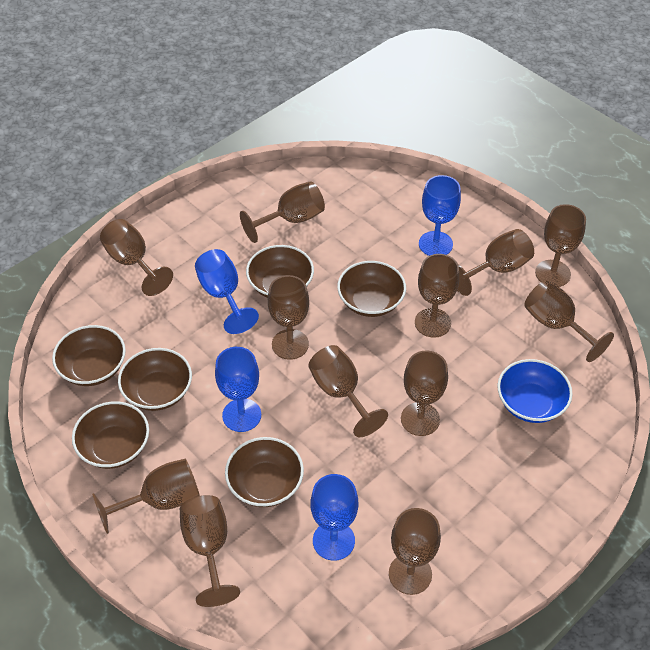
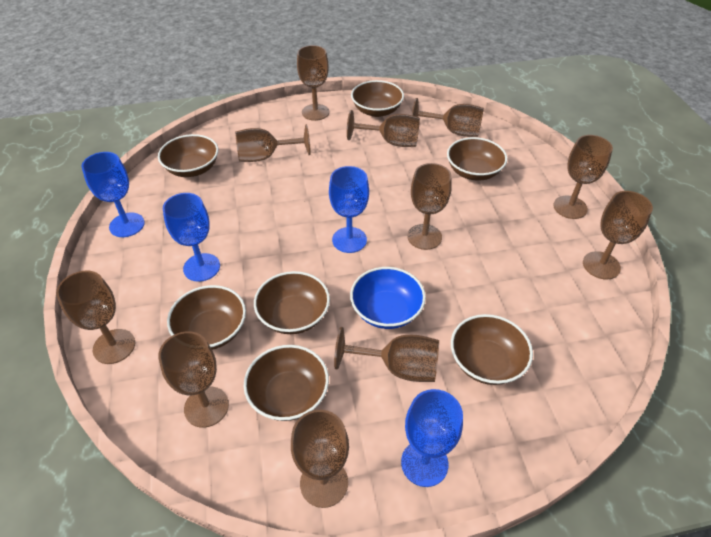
brown bowl: [52,325,126,386] [72,401,149,469] [118,348,192,411] [225,437,304,507] [246,245,314,298] [337,261,406,317] = 6 -> [158,134,218,177] [167,285,246,350] [243,345,329,421] [254,271,330,334] [351,80,404,117] [447,137,507,181] [451,314,533,385] = 7
brown goblet: [92,459,200,534] [100,219,173,296] [180,495,240,607] [240,181,325,243] [268,275,309,360] [308,345,388,437] [389,508,441,595] [401,351,448,436] [415,254,459,338] [457,229,534,296] [524,280,614,362] [535,204,586,287] = 12 -> [56,271,135,364] [158,331,229,428] [235,124,311,162] [291,410,349,508] [297,45,329,121] [334,327,439,382] [347,110,420,147] [407,163,452,250] [412,98,484,137] [553,135,613,219] [583,191,653,279] = 11

